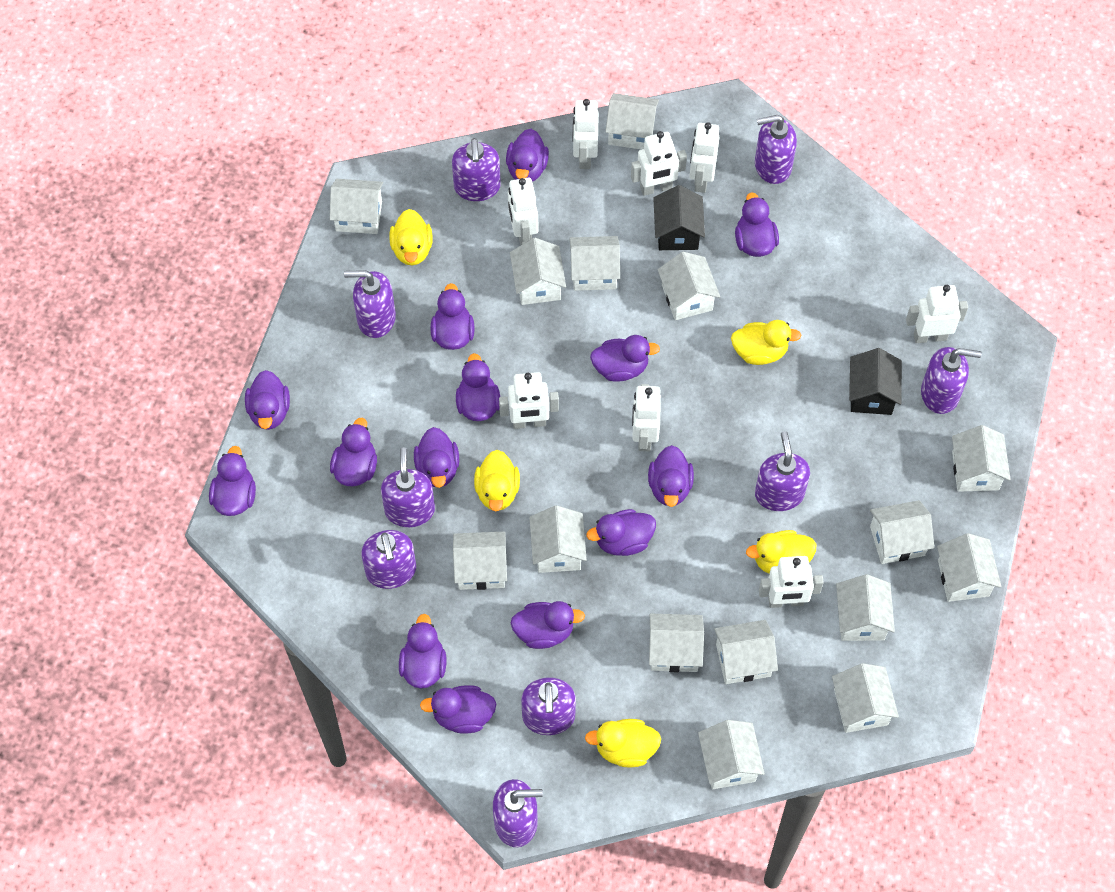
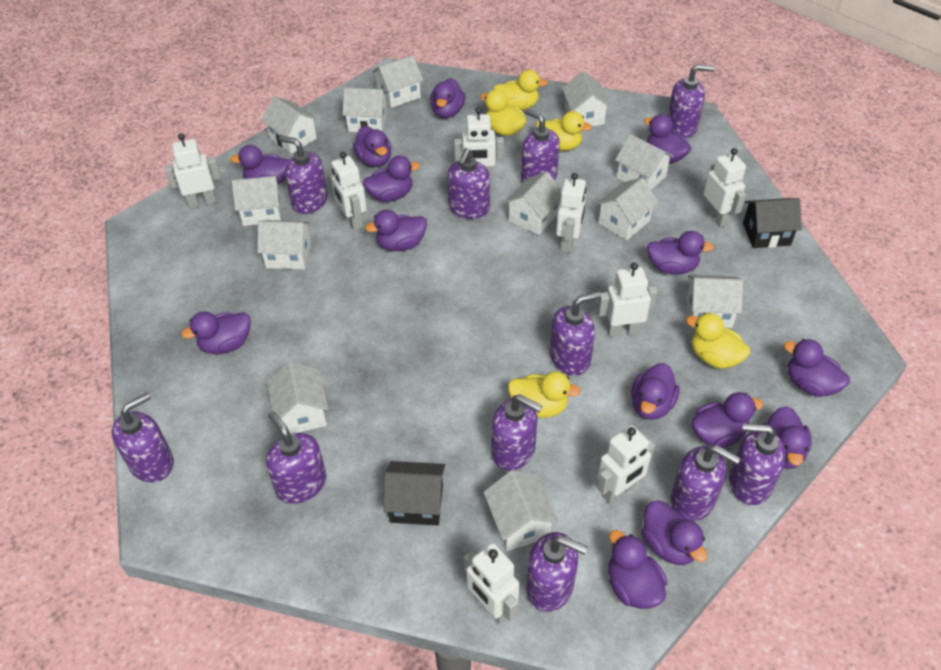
purple soap dispenser: [344,270,396,338] [361,530,416,589] [381,447,435,527] [452,138,501,201] [493,779,543,847] [521,677,576,735] [755,115,797,184] [755,431,810,511] [921,347,982,414] = 9 -> [112,392,174,483] [266,412,326,504] [279,135,328,214] [447,148,490,219] [491,394,543,471] [521,109,560,183] [526,532,588,612] [550,291,601,375] [668,64,715,138] [670,445,741,521] [729,424,786,505] = 11
white house: [330,179,383,234] [453,531,507,590] [510,238,566,305] [529,505,587,573] [569,236,620,291] [605,93,659,149] [649,613,704,672] [658,252,720,320] [698,720,765,789] [714,620,778,684] [832,663,899,733] [836,574,895,641] [870,500,934,564] [937,533,1001,602] [952,425,1011,492] = 15 -> [232,176,281,226] [257,220,311,269] [261,96,318,154] [267,361,328,434] [342,88,388,132] [372,55,423,108] [484,470,558,551] [505,171,562,235] [562,71,611,126] [596,177,659,240] [615,134,674,190] [686,275,743,328] = 12

